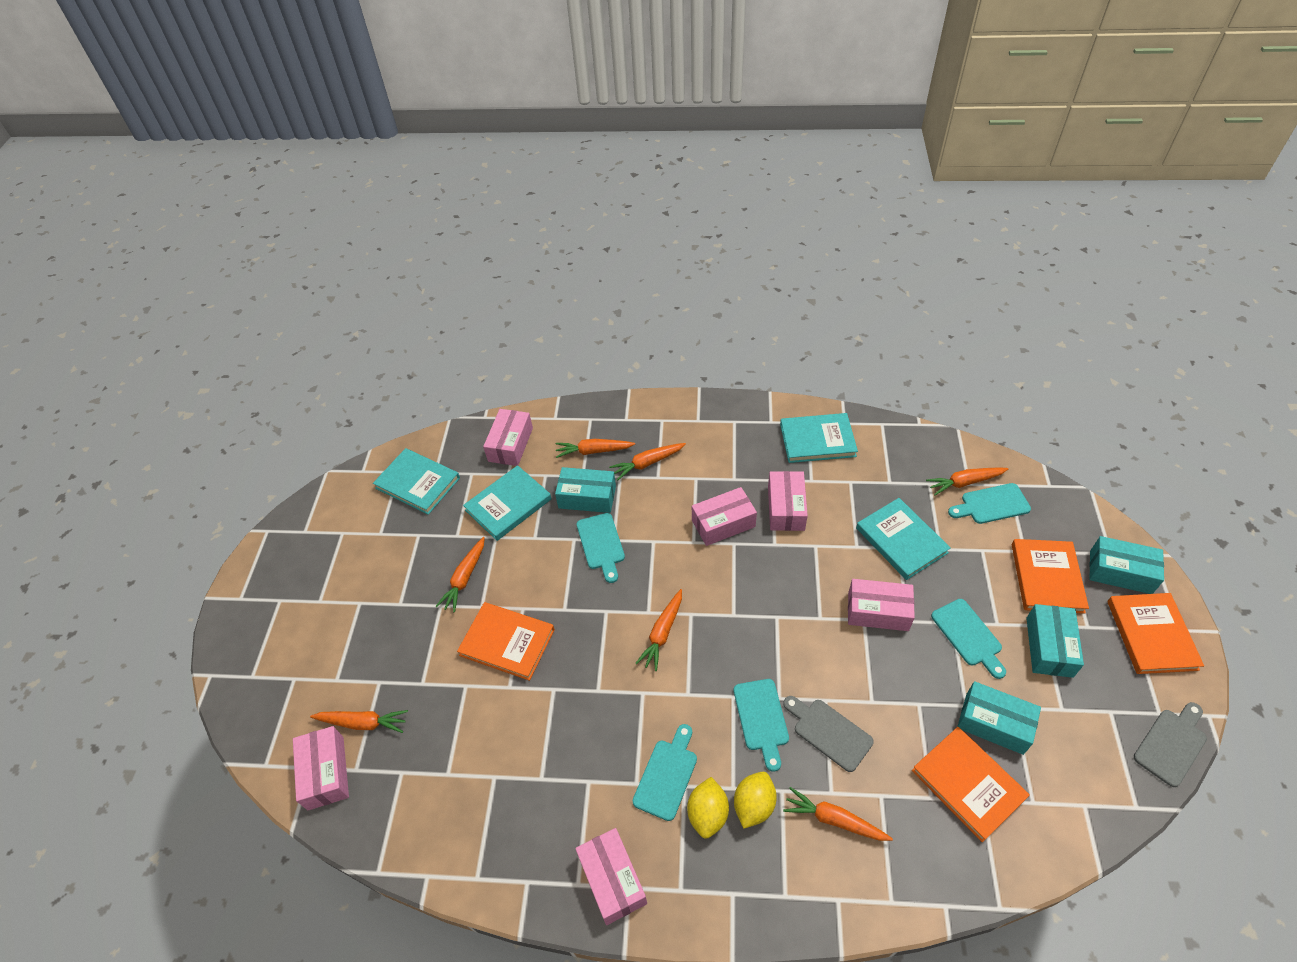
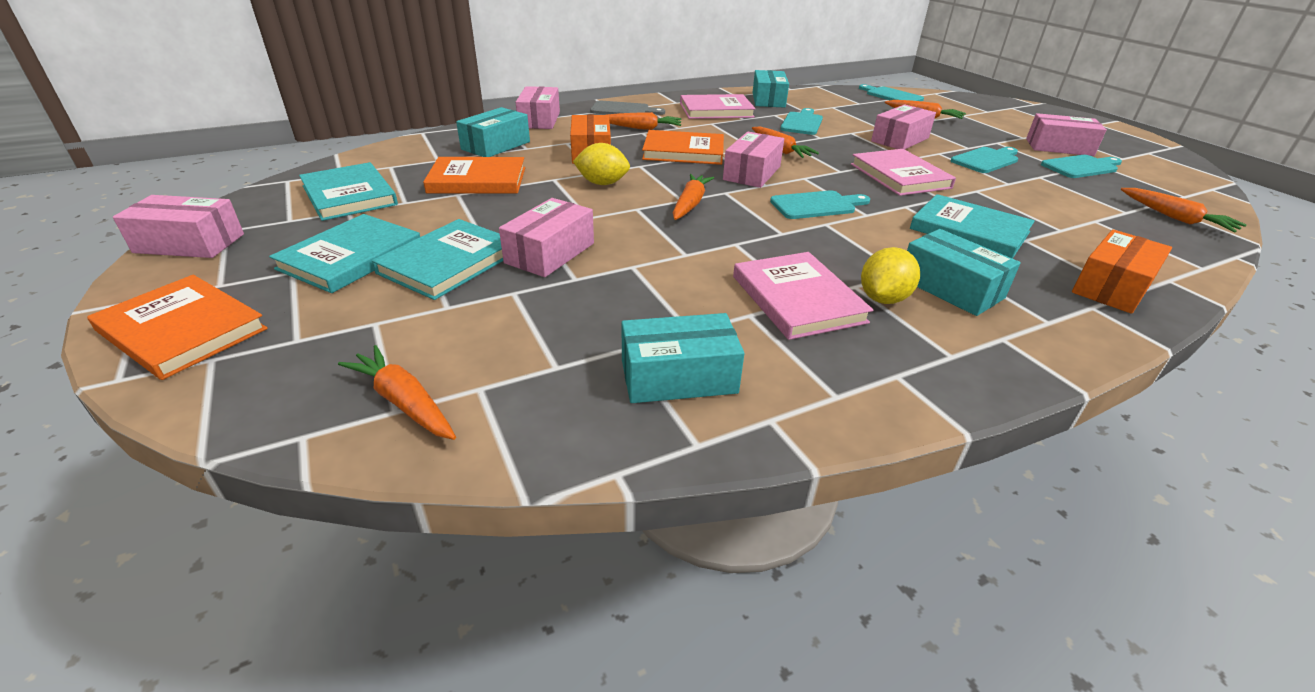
grey cutting board: [783,696,874,772] [1134,702,1207,787] = 2 -> [590,101,665,115] = 1
orange book: [457,602,555,681] [912,727,1030,842] [1012,539,1089,614] [1107,593,1204,674] = 4 -> [87,275,268,380] [423,157,525,193] [642,130,724,165] = 3
orange box: none = 0 -> [570,115,611,164] [1072,229,1172,314] = 2
orange carrot: [310,710,408,733] [435,537,485,612] [556,439,635,458] [609,443,686,481] [636,589,682,671] [783,787,893,841] [926,467,1008,495] = 7 -> [338,345,456,440] [607,112,681,130] [673,174,714,220] [752,127,819,158] [885,100,966,119] [1120,188,1246,233] = 6
pink book: none = 0 -> [680,94,756,119] [733,252,873,340] [851,149,956,196] = 3

